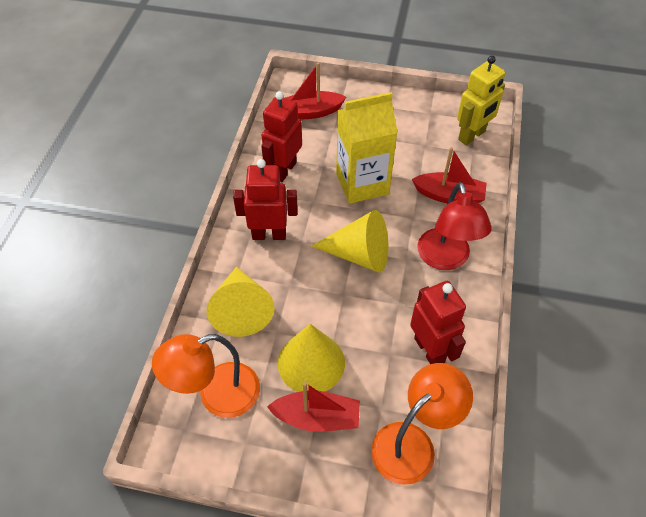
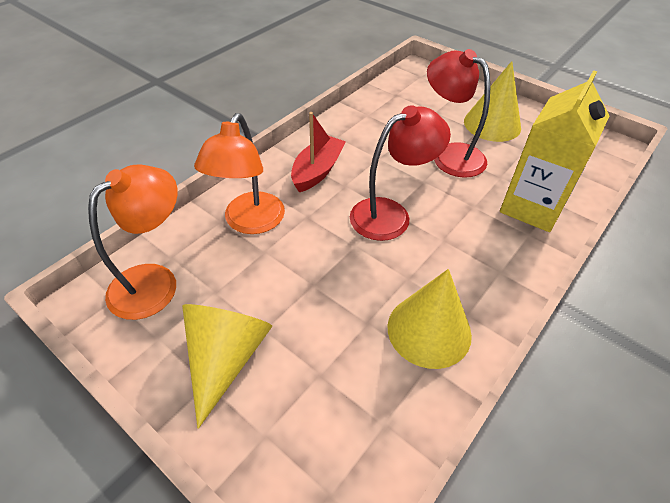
red boat: [267,382,360,432] [285,62,346,120] [412,147,487,203] = 3 -> [291,112,346,192] = 1
red lamp: [417,182,492,270] = 1 -> [350,105,451,241] [427,49,490,178] = 2
red robot: [233,159,298,240] [261,91,302,182] [410,281,466,364] = 3 -> none = 0
yellow robot: [457,56,505,145] = 1 -> none = 0

